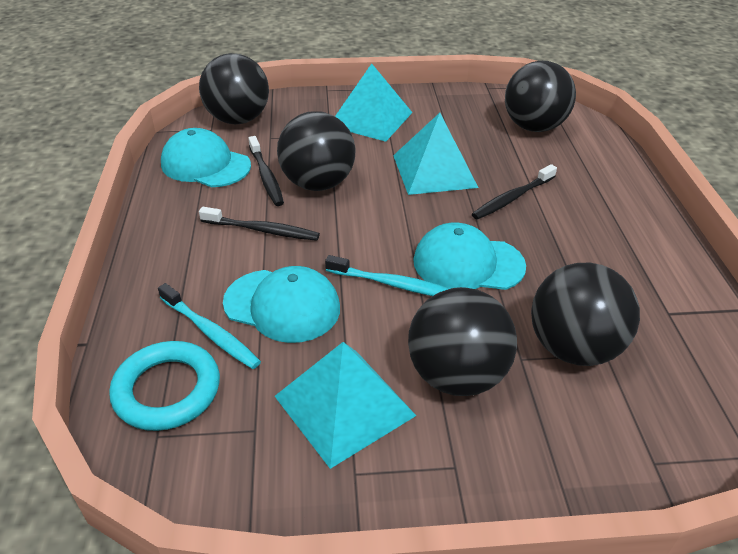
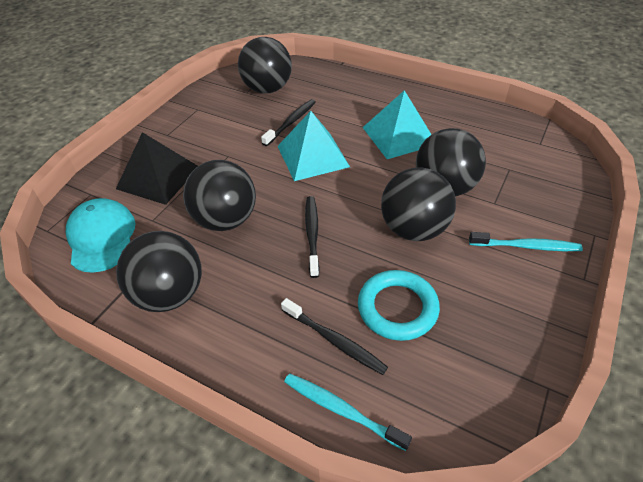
black pyramid: none = 0 -> [116,132,198,205] = 1
turquoise cap: [161,128,251,187] [223,266,340,343] [413,223,526,290] = 3 -> [66,198,135,273] = 1
turquoise pyramid: [275,342,416,469] [335,64,413,142] [393,113,479,195] = 3 -> [278,111,350,181] [362,90,432,159] = 2

